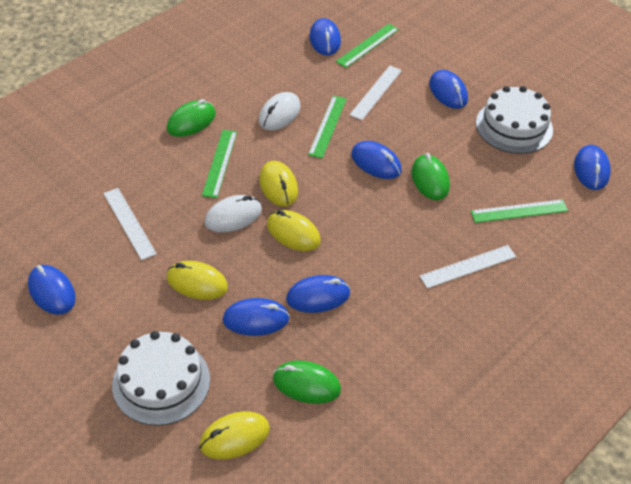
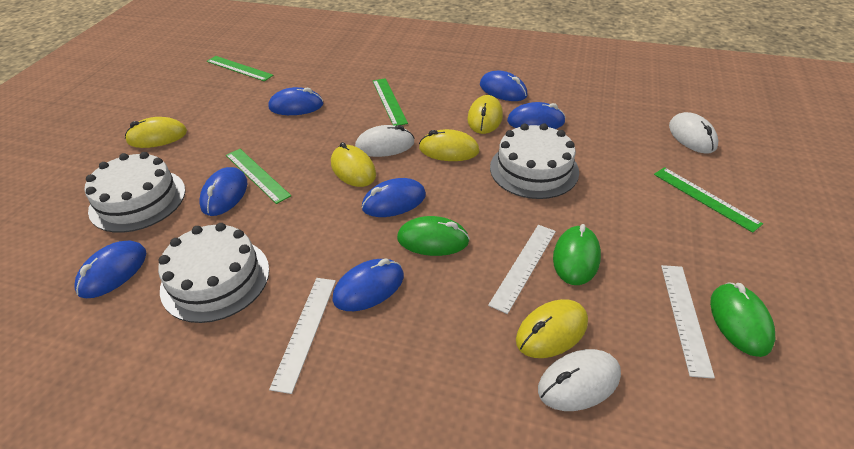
white cake: [112,331,210,426] [476,86,553,154] = 2 -> [85,152,186,233] [158,223,269,323] [490,123,579,199] = 3
white mouse: [204,195,262,232] [259,92,301,130] = 2 -> [355,125,414,157] [538,349,621,411] [669,112,718,154] = 3
yellow mouse: [167,261,228,300] [199,411,270,459] [259,161,298,207] [267,210,321,251] = 4 -> [125,117,187,148] [331,142,376,187] [419,129,479,161] [467,95,503,134] [516,299,588,358] = 5

